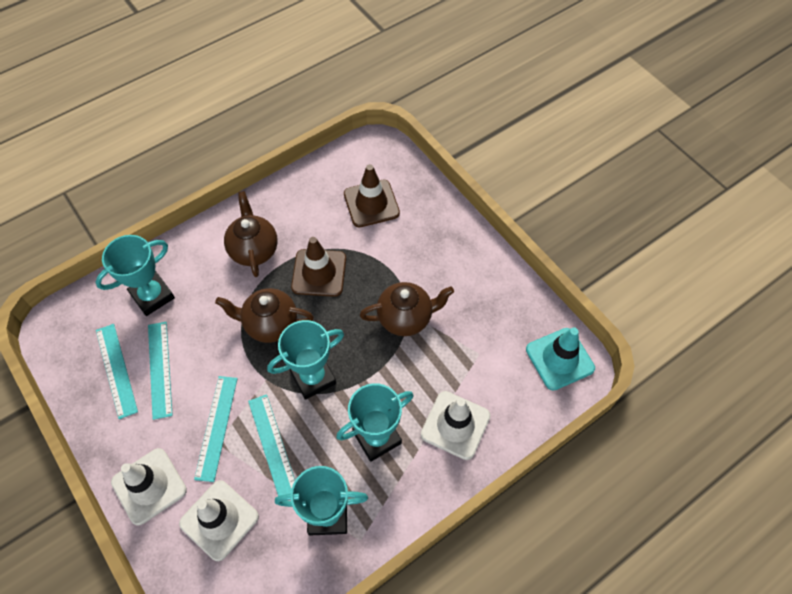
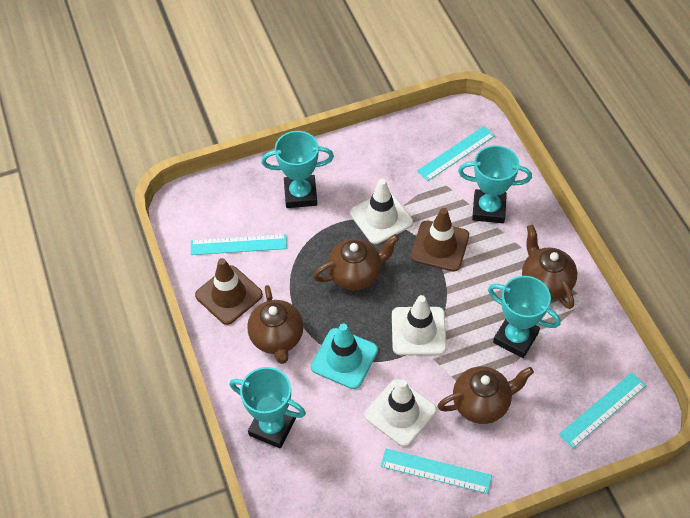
brown teapot: [215,288,314,343] [224,191,278,277] [360,282,454,336] = 3 -> [247,285,304,364] [313,234,399,291] [437,366,534,424] [522,225,577,309] = 4

